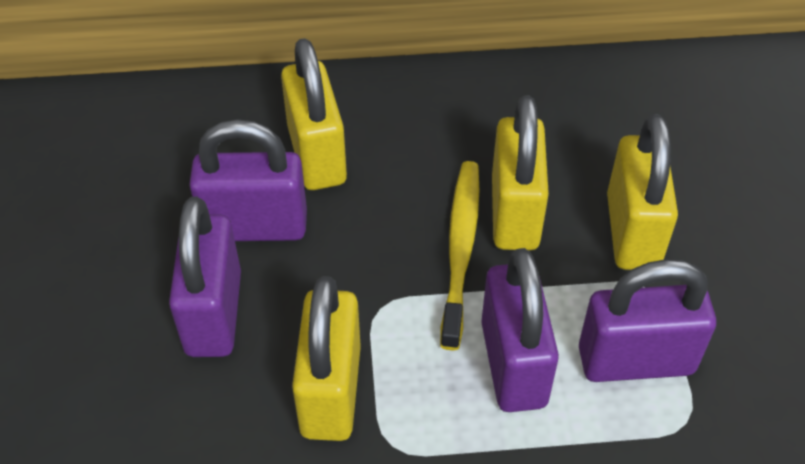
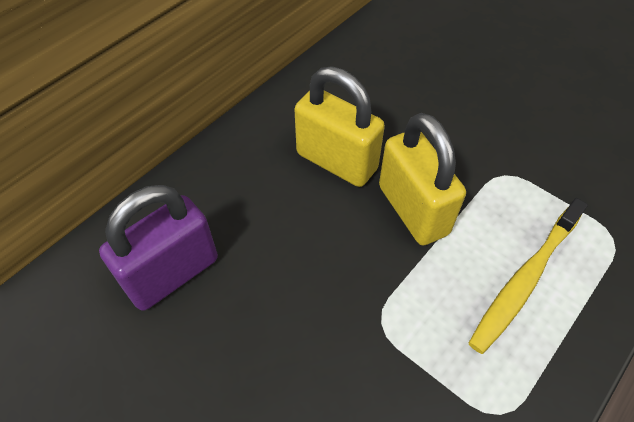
purple padlock: [169,197,241,357] [189,119,307,241] [481,248,559,412] [579,259,716,382] = 4 -> [99,185,218,311] = 1
yellow padlock: [281,38,347,190] [292,276,361,441] [492,95,549,250] [607,114,678,270] = 4 -> [294,66,385,187] [379,113,466,245] = 2

